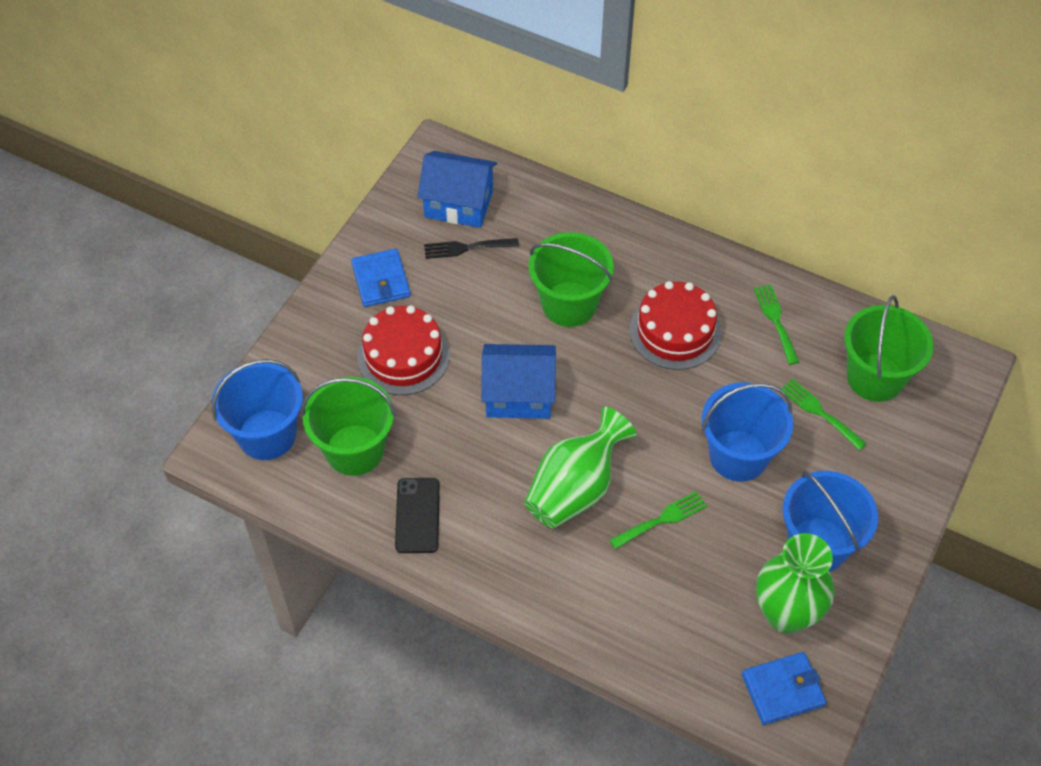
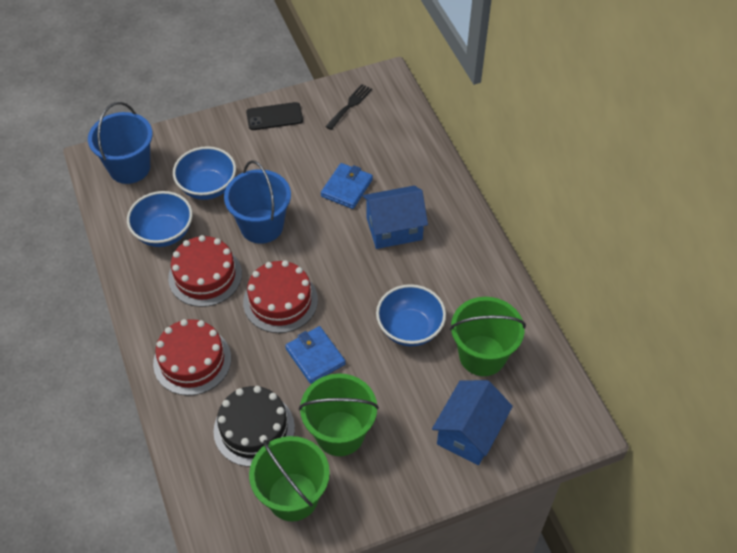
black cake: none = 0 -> [213,386,295,467] = 1
blue bowl: none = 0 -> [127,191,193,247] [173,146,236,200] [376,284,446,346] = 3
blue bucket: [212,359,303,460] [702,382,793,482] [782,471,878,572] = 3 -> [88,102,153,184] [224,160,291,244] = 2
green fork: [609,491,707,549] [754,284,799,365] [781,379,867,450] = 3 -> none = 0
green vase: [524,407,637,528] [756,533,834,633] = 2 -> none = 0
red cake: [357,305,450,395] [630,281,721,370] = 2 -> [153,319,231,396] [168,235,242,307] [243,260,318,333] = 3

